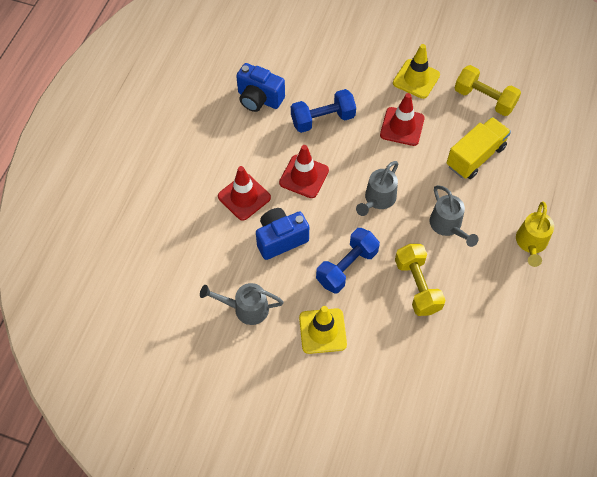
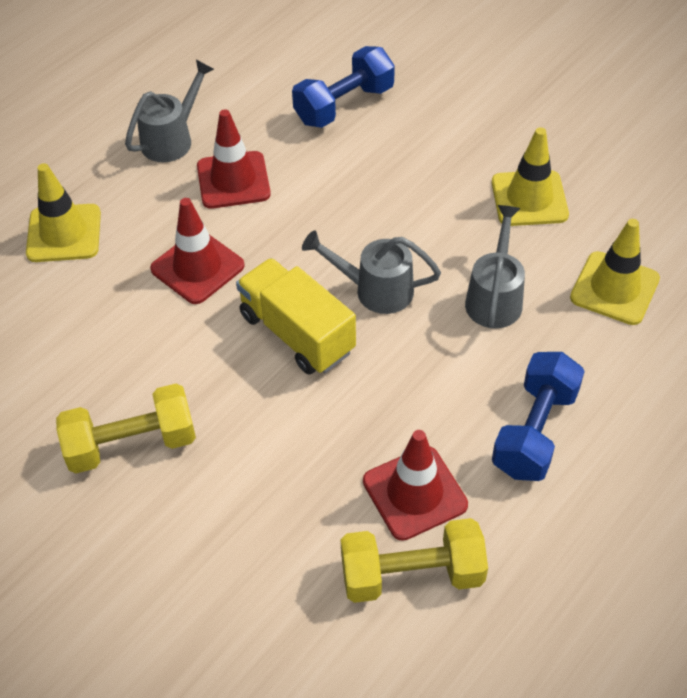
blue camera: [236,63,285,112] [256,208,309,260] = 2 -> none = 0
yellow traffic cone: [299,306,347,354] [393,44,440,99] = 2 -> [26,163,101,262] [492,127,569,226] [570,219,660,325] = 3
yellow watering can: [516,202,554,267] = 1 -> none = 0

